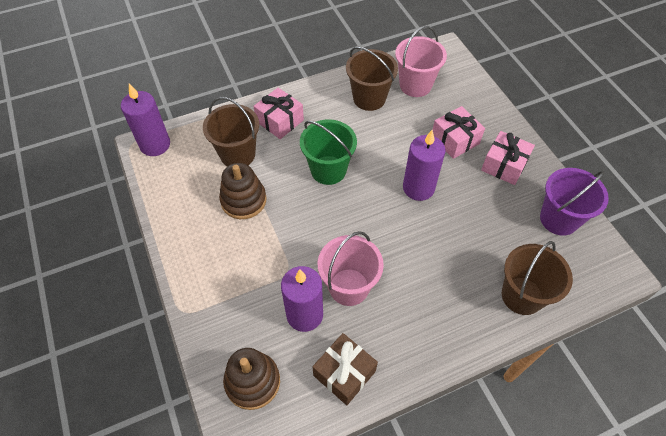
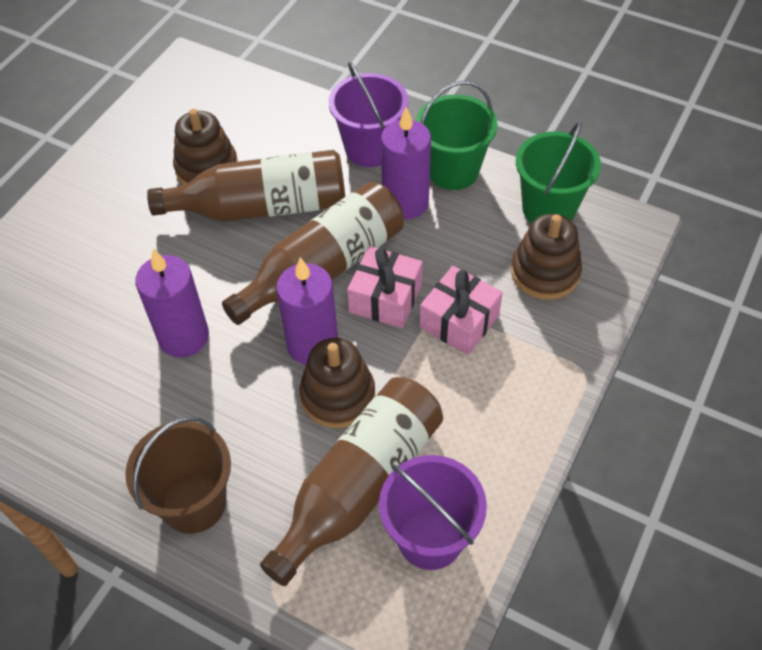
brown bottle: none = 0 -> [147,150,345,222] [222,181,404,325] [260,377,443,586] = 3
brown bucket: [203,97,259,167] [346,47,398,111] [502,241,573,315] = 3 -> [125,416,231,534] = 1
brown gift: [312,333,378,405] = 1 -> none = 0
brown stacking toy: [219,163,266,219] [223,348,280,410] = 2 -> [173,109,238,185] [300,338,375,428] [511,214,582,300] = 3
green bucket: [300,119,357,185] = 1 -> [416,81,498,190] [516,121,601,223] = 2
pink bucket: [318,231,384,306] [395,26,447,97] = 2 -> none = 0
pink gift: [254,88,304,139] [433,106,485,159] [481,131,535,185] = 3 -> [347,246,423,328] [420,266,503,355] = 2
purple bucket: [540,168,609,236] = 1 -> [328,62,408,167] [379,455,487,570] = 2

